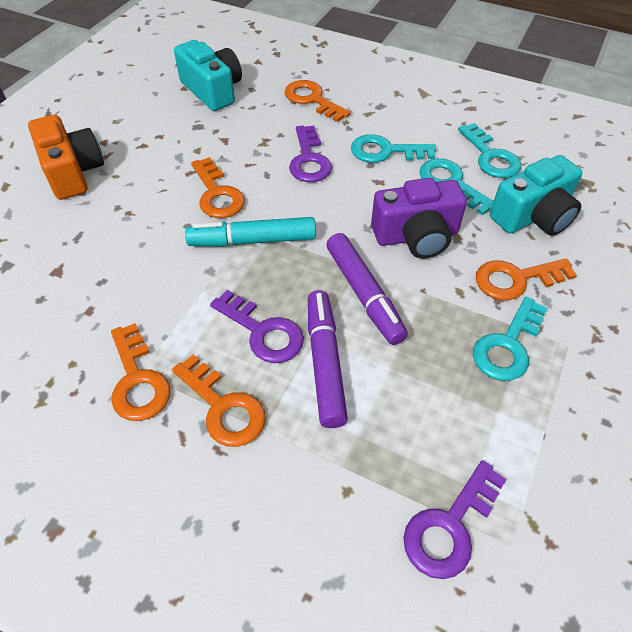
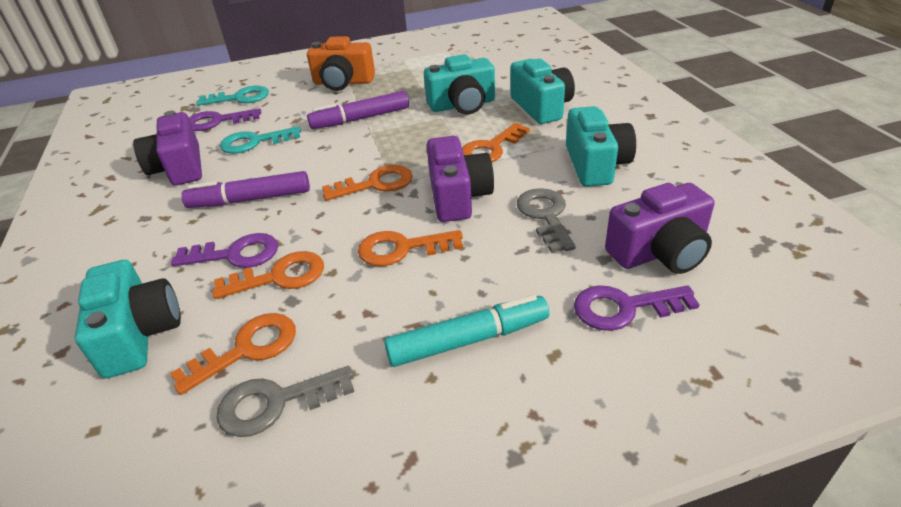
grey key: none = 0 -> [216,366,354,437] [517,188,576,253] = 2
purple camera: [371,178,467,259] = 1 -> [133,111,202,185] [427,136,494,222] [605,183,715,274] = 3
turquoise camera: [174,40,242,111] [490,155,582,236] = 2 -> [75,260,181,378] [424,54,495,115] [510,59,575,124] [566,106,636,187] = 4
turquoise key: [351,134,436,163] [419,158,494,215] [458,123,521,178] [473,297,548,381] = 4 -> [196,86,269,106] [220,126,301,154] = 2

